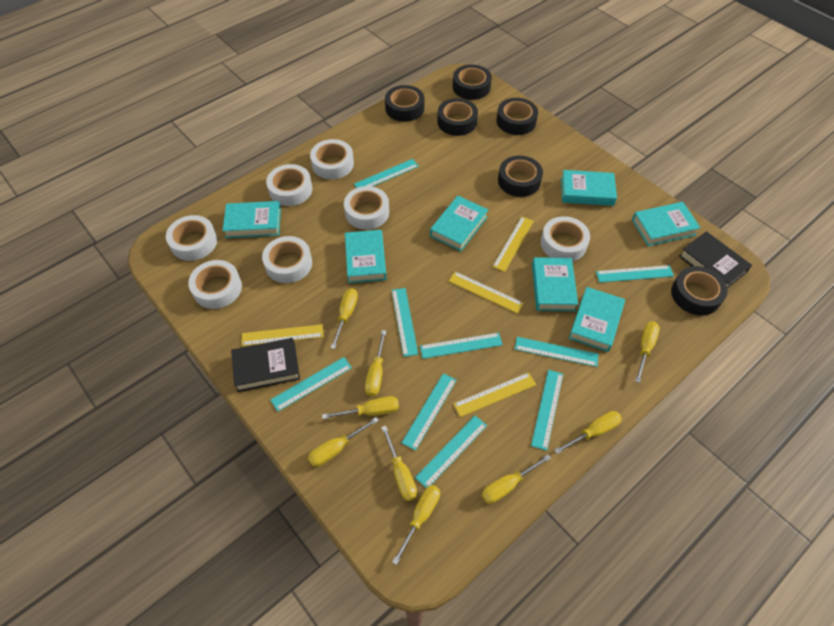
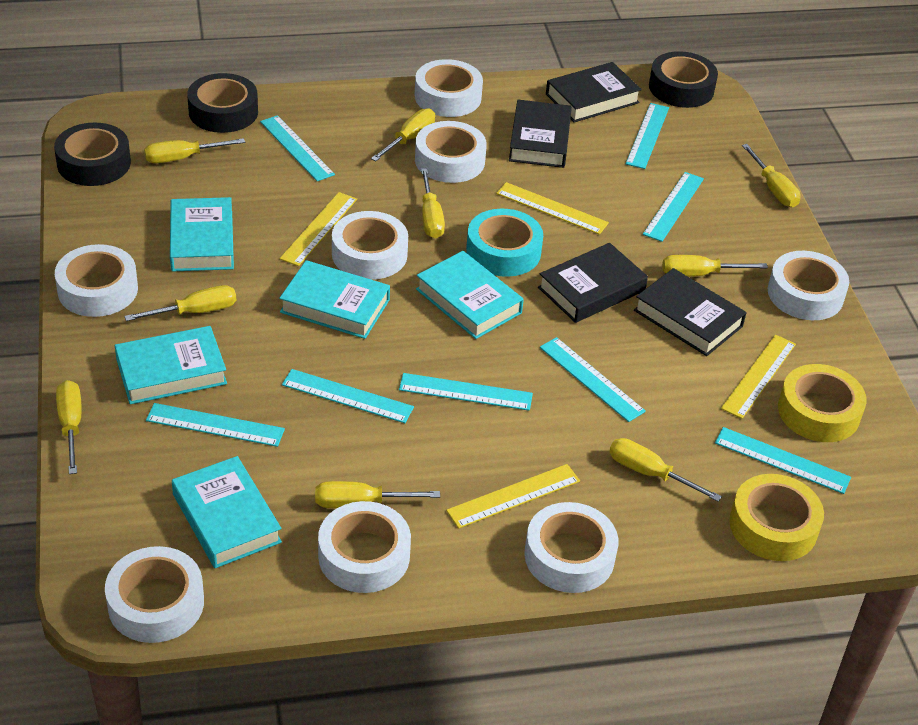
black book: [231,338,300,392] [679,231,752,288] = 2 -> [509,100,572,168] [538,243,648,323] [546,62,642,123] [634,268,747,356] = 4
black tape: [385,85,424,122] [437,98,478,136] [453,65,492,100] [496,98,538,135] [498,156,543,197] [671,266,728,315] = 6 -> [54,123,131,186] [187,73,258,133] [649,51,718,108] = 3
turquoise book: [223,201,281,238] [345,230,387,283] [430,196,488,251] [532,257,578,311] [561,170,617,206] [569,287,625,352] [632,202,701,246] = 7 -> [115,326,227,404] [170,197,234,272] [172,456,282,568] [279,260,390,339] [416,251,524,339] = 5
turquoise ruler: [270,357,352,412] [354,159,419,188] [392,288,418,357] [402,373,457,451] [415,416,487,488] [420,333,503,359] [515,337,599,367] [531,370,563,451] [596,265,674,283] = 9 -> [146,403,285,447] [260,115,335,181] [282,369,414,423] [399,373,533,411] [540,337,646,422] [626,103,669,169] [643,172,704,242] [715,427,851,494] = 8
turquoise tape: none = 0 -> [466,209,543,277] = 1
white tape: [166,215,217,261] [188,260,242,309] [262,236,312,283] [266,164,313,206] [310,139,354,179] [344,186,389,230] [541,216,590,261] = 7 -> [55,244,138,317] [105,546,204,643] [318,501,411,593] [332,211,408,280] [415,59,483,117] [415,121,487,183] [524,502,618,593] [768,251,849,320] = 8
yellow tape: none = 0 -> [729,474,824,561] [778,364,867,442] = 2

